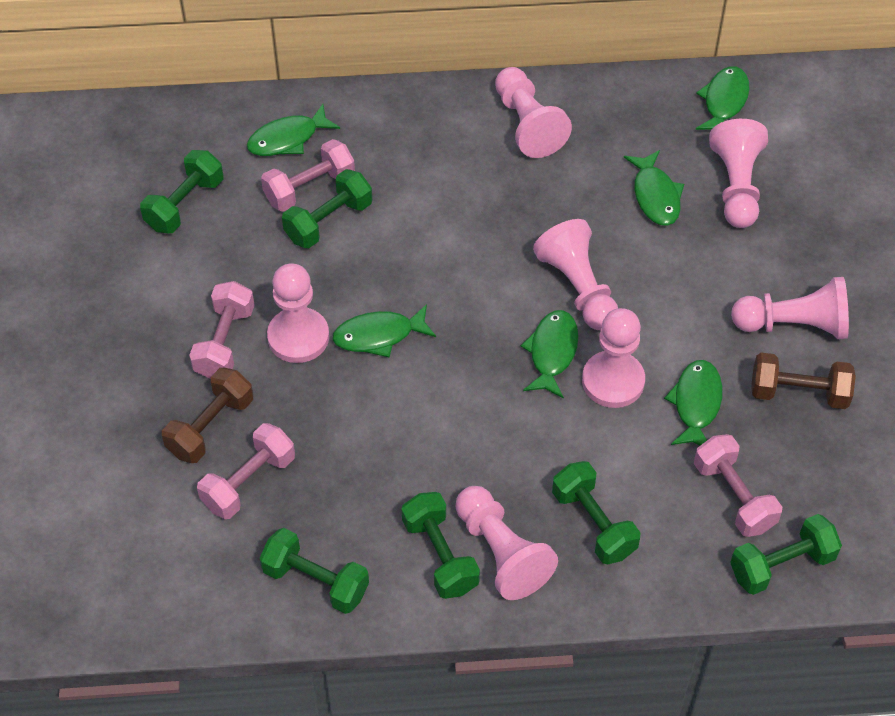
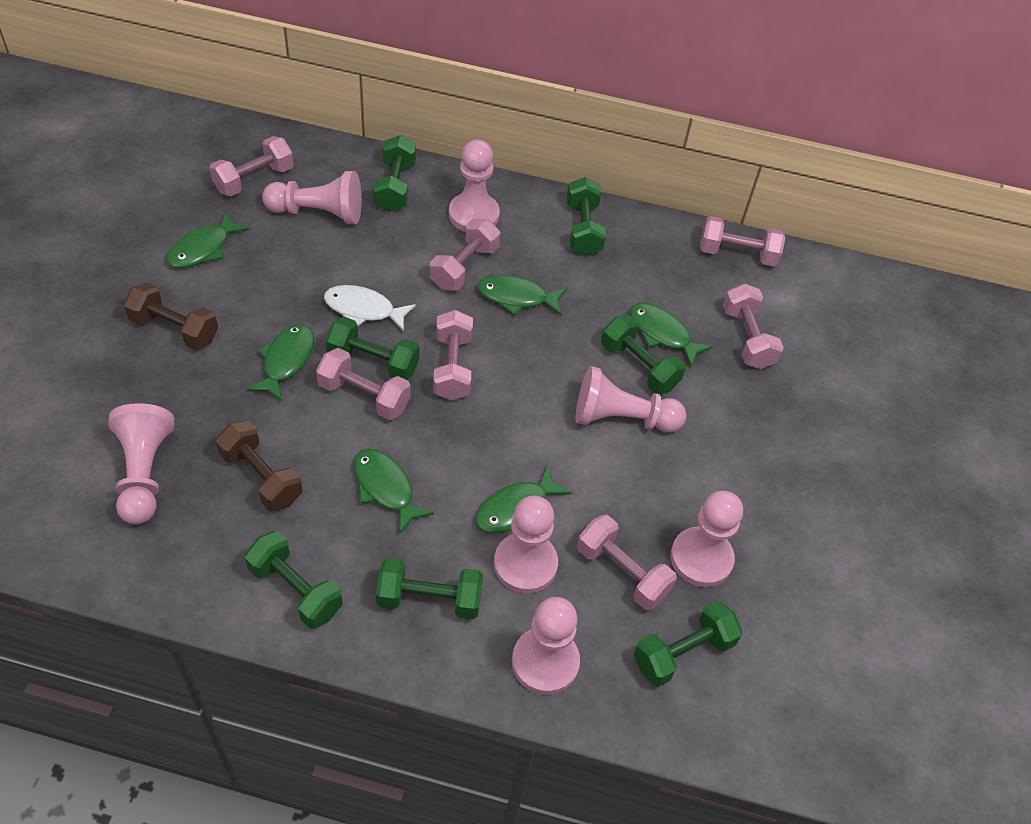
green dumbbell: [140,150,224,233] [260,528,369,614] [282,169,372,248] [402,492,480,599] [552,461,641,564] [730,514,842,595] = 6 -> [245,531,343,629] [326,317,420,380] [373,135,416,211] [376,558,483,619] [567,177,606,256] [601,315,686,394] [634,601,743,687] = 7
pink dumbbell: [189,281,255,379] [197,423,295,519] [261,139,355,212] [694,434,782,537] = 4 -> [209,136,294,196] [316,348,411,420] [430,219,500,291] [433,310,473,401] [577,515,677,610] [700,216,785,266] [723,283,784,369] = 7
white fish: none = 0 -> [324,285,416,332] = 1

